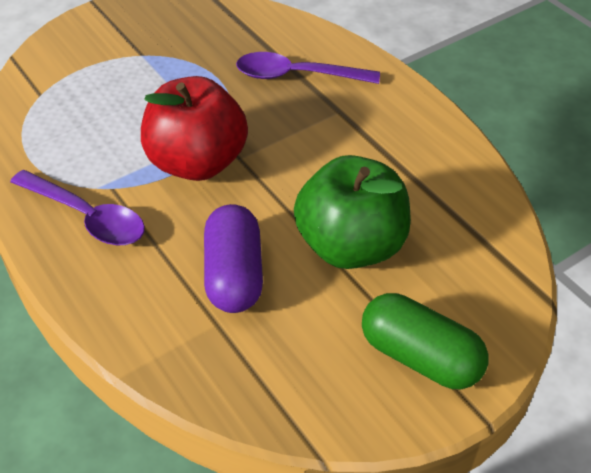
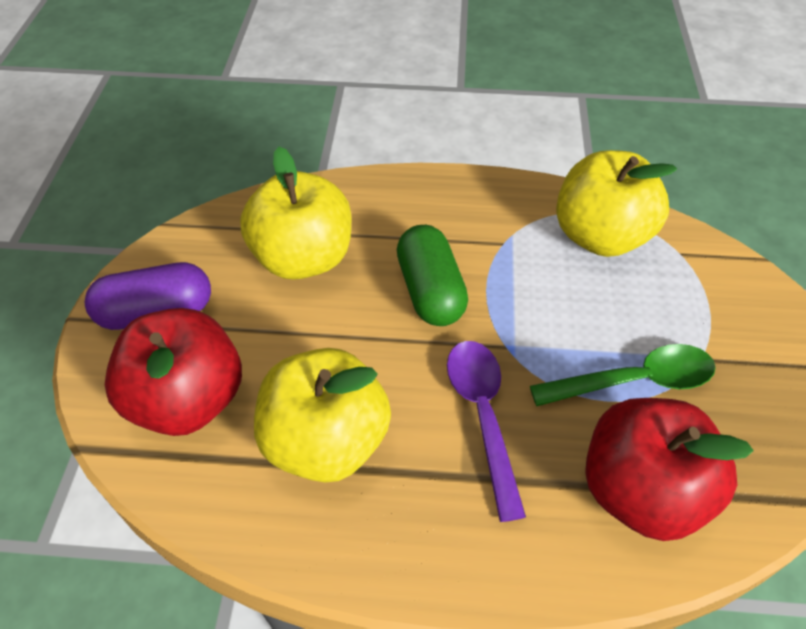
green apple: [294,155,411,269] = 1 -> none = 0
green spoon: none = 0 -> [530,344,716,406] = 1
purple spoon: [10,170,145,245] [236,52,380,84] = 2 -> [447,341,526,522] = 1
red apple: [141,76,248,181] = 1 -> [105,308,242,436] [585,398,753,541] = 2
yellow apple: none = 0 -> [240,147,351,280] [254,348,391,483] [556,150,677,257] = 3

